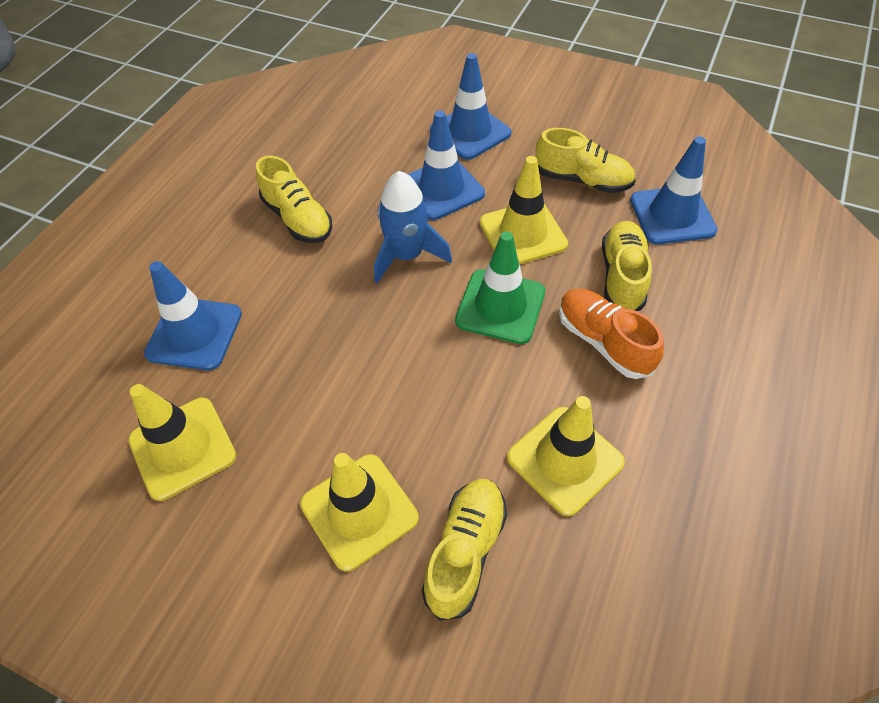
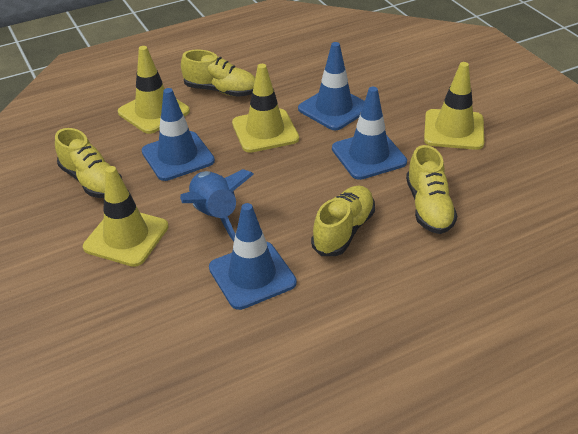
green traffic cone: [455,231,545,344] = 1 -> none = 0
orange shoe: [559,289,664,379] = 1 -> none = 0

